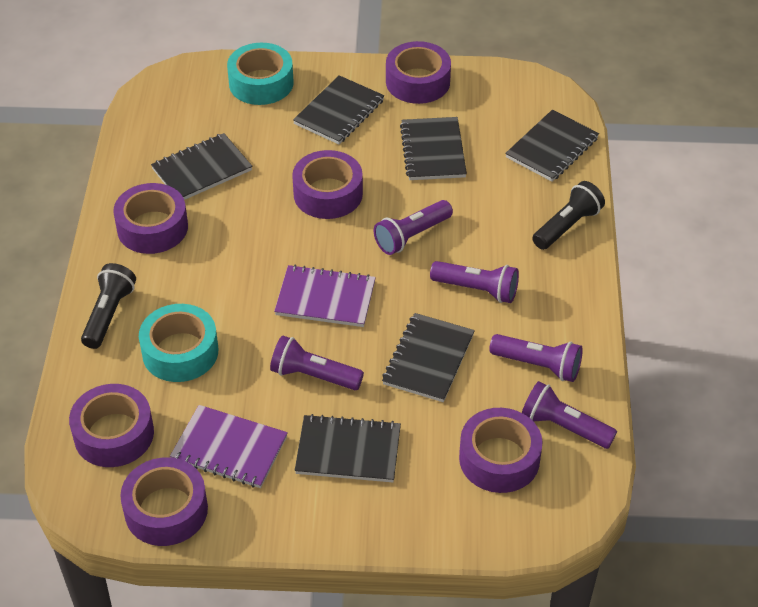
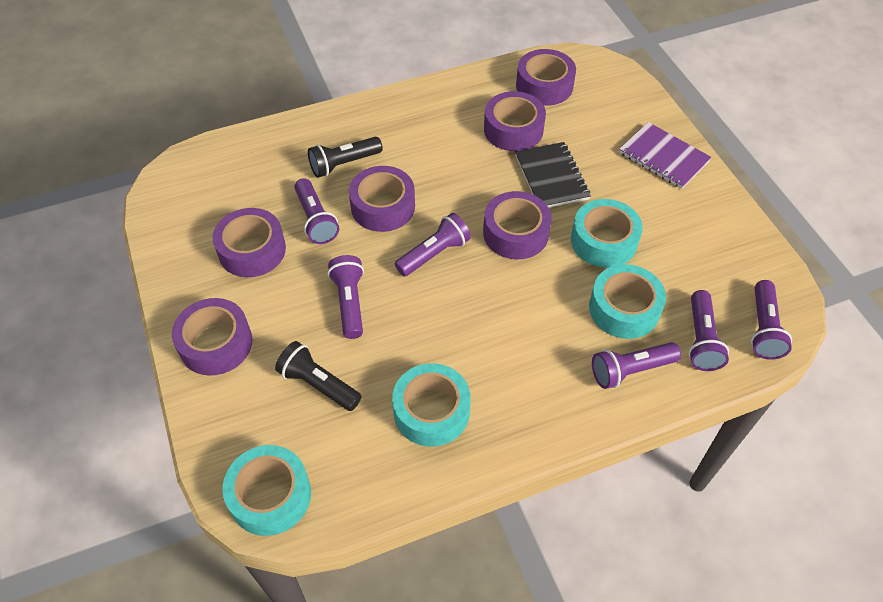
black notebook: [151,133,252,200] [293,75,384,144] [295,414,401,482] [382,313,475,402] [400,117,467,180] [505,110,599,182] = 6 -> [515,142,591,208] = 1
purple flashlight: [270,335,364,390] [374,200,453,255] [430,261,519,303] [489,334,583,382] [522,381,617,449] = 5 -> [294,178,339,244] [328,255,364,339] [395,213,471,276] [592,342,681,389] [688,290,729,371] [751,280,792,360] = 6
purple notebook: [170,405,288,488] [274,264,376,327] = 2 -> [619,122,712,189] = 1
turquoise tape: [139,304,218,382] [227,43,294,105] = 2 -> [222,445,311,536] [392,363,471,447] [571,199,643,268] [589,264,666,339] = 4

